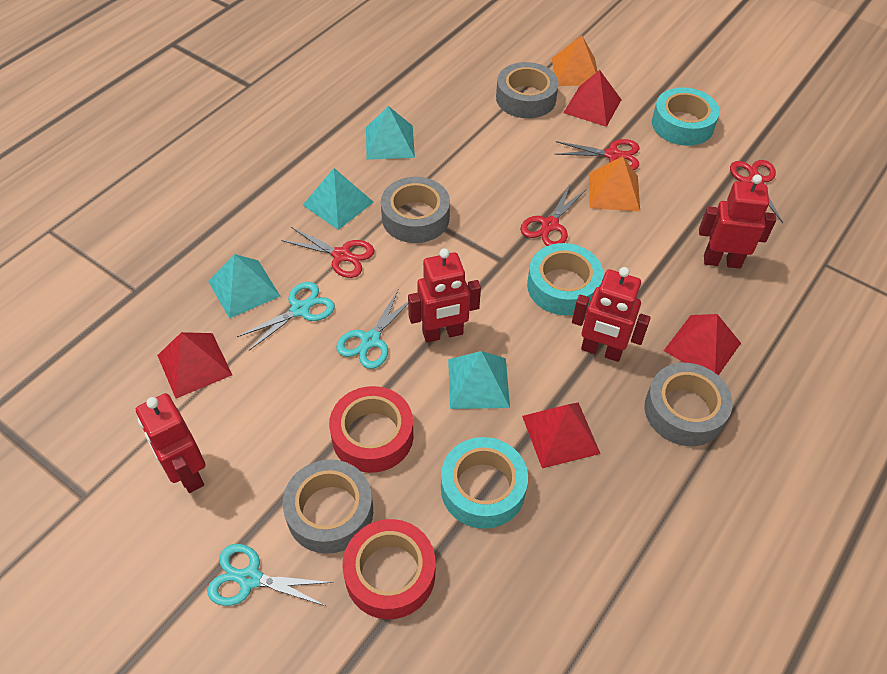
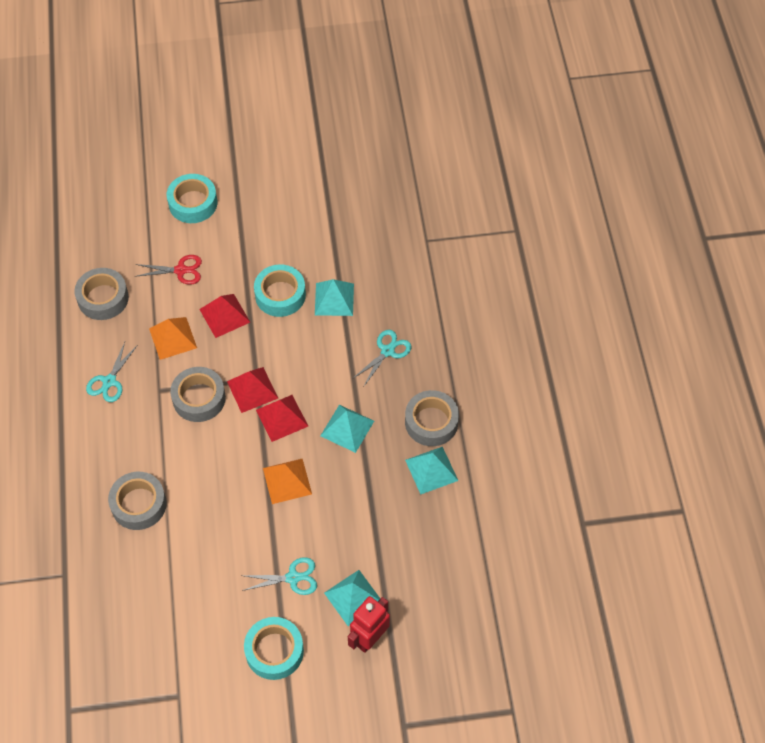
red pyramid: [157,332,232,398] [522,403,600,468] [563,70,622,127] [664,314,741,375] = 4 -> [199,294,250,338] [227,367,278,413] [256,395,308,442] = 3
red robot: [136,393,205,493] [408,248,481,343] [572,267,651,362] [699,175,776,269] = 4 -> [348,596,390,653] = 1
red scissors: [281,227,374,278] [520,184,586,246] [554,139,639,170] [730,160,783,223] = 4 -> [135,255,202,285] = 1
red tape: [329,386,413,473] [342,519,435,619] = 2 -> none = 0

